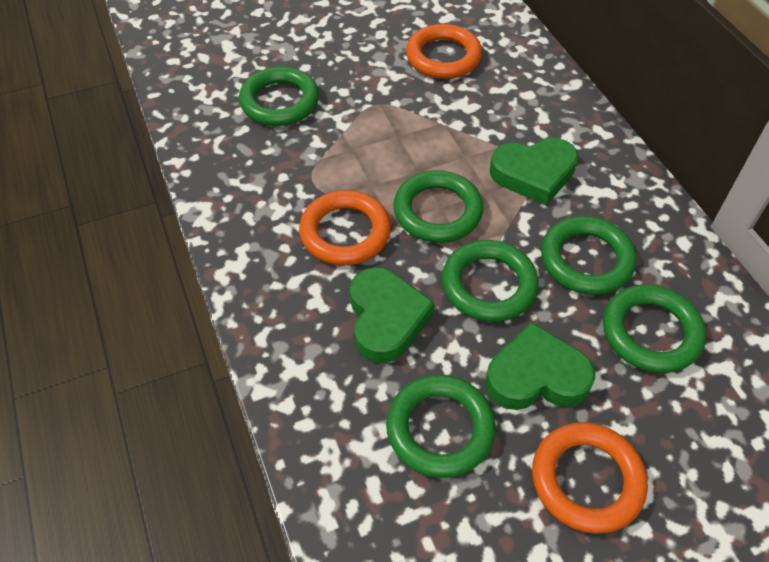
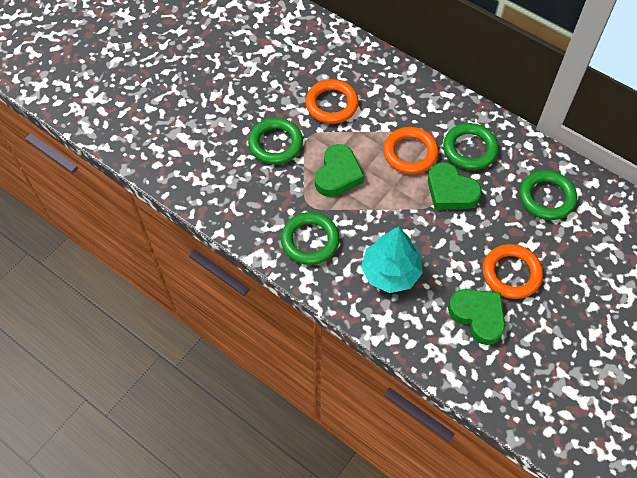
green ring: [239,67,319,126] [386,375,496,478] [393,170,483,243] [442,240,539,322] [541,216,636,295] [603,284,706,373] = 6 -> [248,118,303,165] [281,212,340,265] [443,123,499,170] [520,170,577,220] = 4
turquoise tree: none = 0 -> [361,227,423,293] = 1

